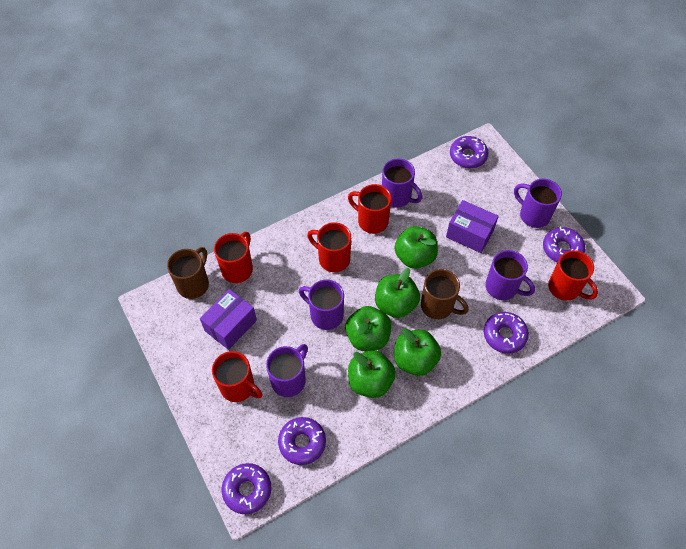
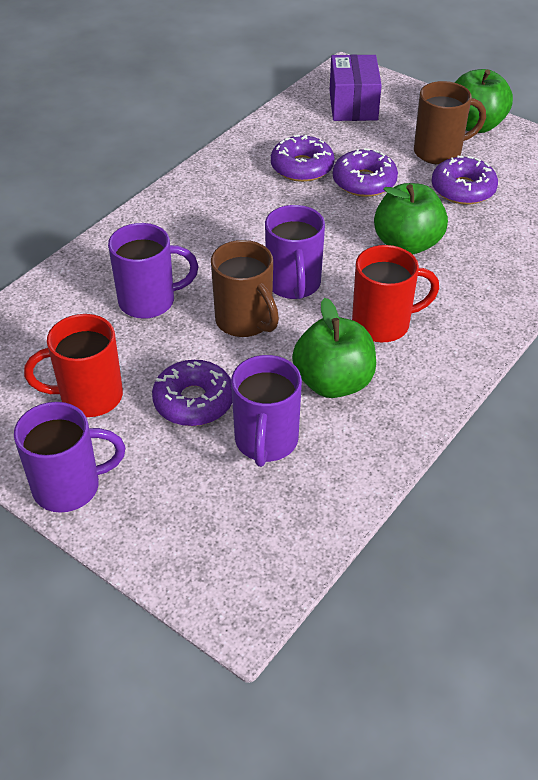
green apple: [345,306,392,351] [348,350,396,398] [375,268,420,318] [394,226,438,269] [394,328,441,376] = 5 -> [292,298,376,398] [374,183,448,255] [455,69,513,133] = 3
purple box: [200,289,257,350] [446,200,499,253] = 2 -> [329,54,382,121] = 1
purple donut: [222,463,271,514] [278,417,326,465] [450,136,488,168] [484,312,529,354] [543,227,585,263] = 5 -> [152,360,232,426] [271,135,335,182] [333,148,398,197] [431,156,498,205] = 4
purple mug: [266,344,308,397] [299,280,344,330] [382,159,422,208] [485,250,535,300] [514,179,562,228] = 5 -> [14,402,125,513] [108,223,198,319] [231,355,302,467] [265,205,325,299] = 4
red mug: [212,351,262,402] [214,232,253,283] [307,222,351,272] [348,184,392,234] [548,250,598,301] = 5 -> [24,314,123,417] [352,245,439,342] = 2

